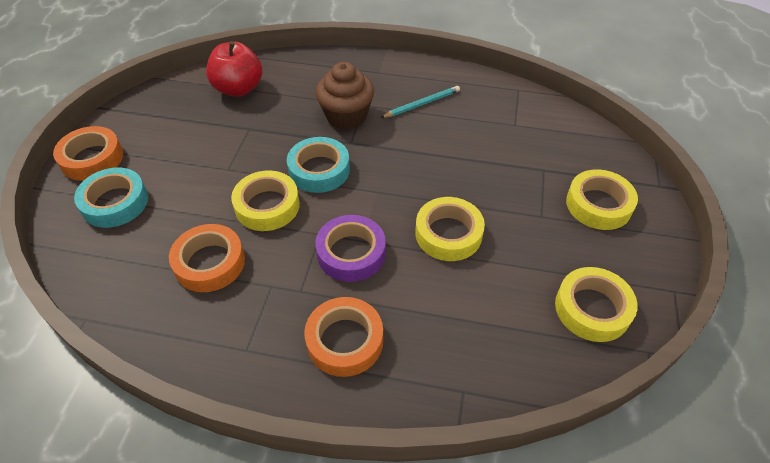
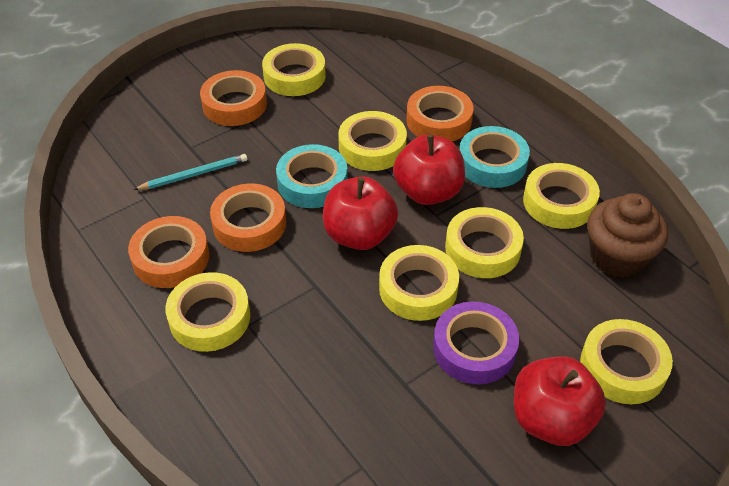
orange tape: [53,126,123,181] [169,224,245,292] [304,297,383,377] = 3 -> [128,216,209,288] [200,70,267,126] [210,184,286,252] [406,86,473,142] = 4
red apple: [206,41,263,97] = 1 -> [323,177,398,250] [393,135,465,205] [514,356,606,446] = 3
yellow tape: [231,170,300,231] [415,197,485,261] [555,267,638,342] [566,169,638,230] = 4 -> [165,272,250,352] [262,43,326,96] [338,111,407,171] [379,245,459,321] [445,207,524,278] [523,163,600,229] [580,319,673,404] = 7

